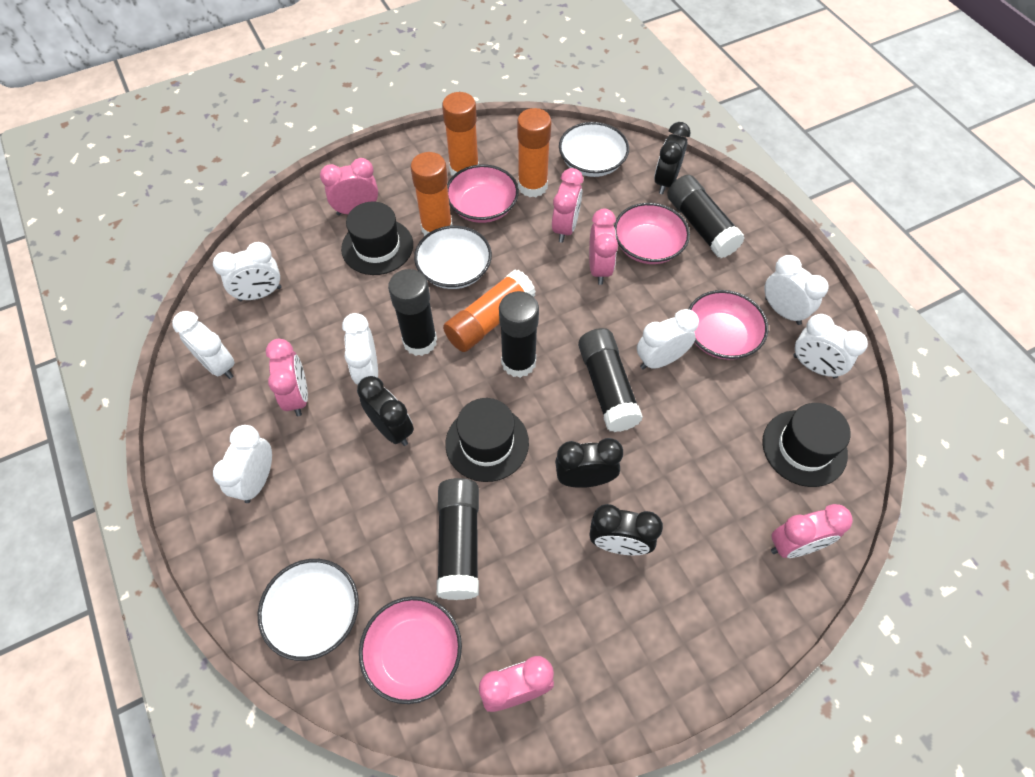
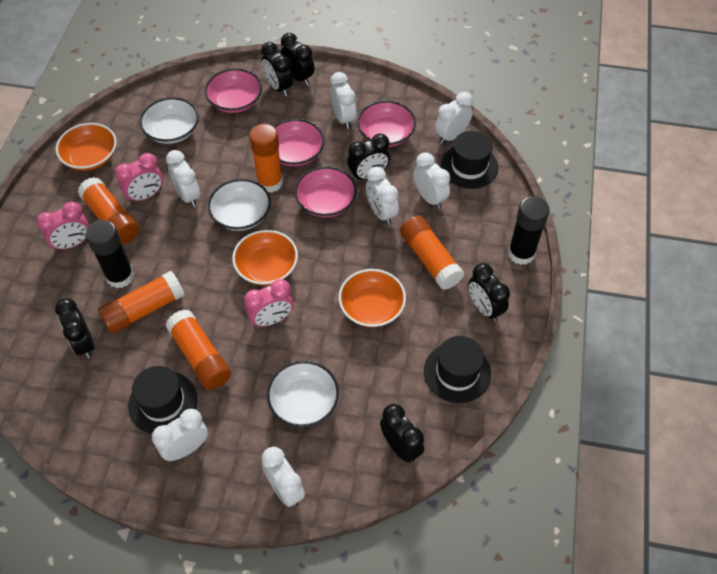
black clock: [357,376,414,446] [555,438,623,488] [590,504,663,555] [654,122,691,194] = 4 -> [55,298,94,359] [261,42,293,96] [281,33,315,86] [347,133,390,181] [380,404,424,463] [468,263,510,322] = 6
black glue stick: [388,269,437,356] [437,478,479,600] [499,291,539,378] [578,328,643,432] [667,175,745,258] = 5 -> [85,220,134,288] [508,196,550,265] = 2
orange bowl: none = 0 -> [56,123,117,171] [232,230,298,285] [339,269,406,327] = 3
orange glue stick: [410,152,453,236] [442,92,479,176] [443,270,536,352] [517,108,552,197] = 4 -> [78,177,139,244] [98,271,185,334] [165,309,231,390] [249,124,283,193] [400,216,464,290] = 5
pink clock: [266,339,308,416] [320,158,378,216] [479,656,554,712] [552,168,583,242] [589,209,618,285] [771,504,853,558] = 6 -> [36,201,89,251] [115,153,163,203] [244,279,293,327] = 3

